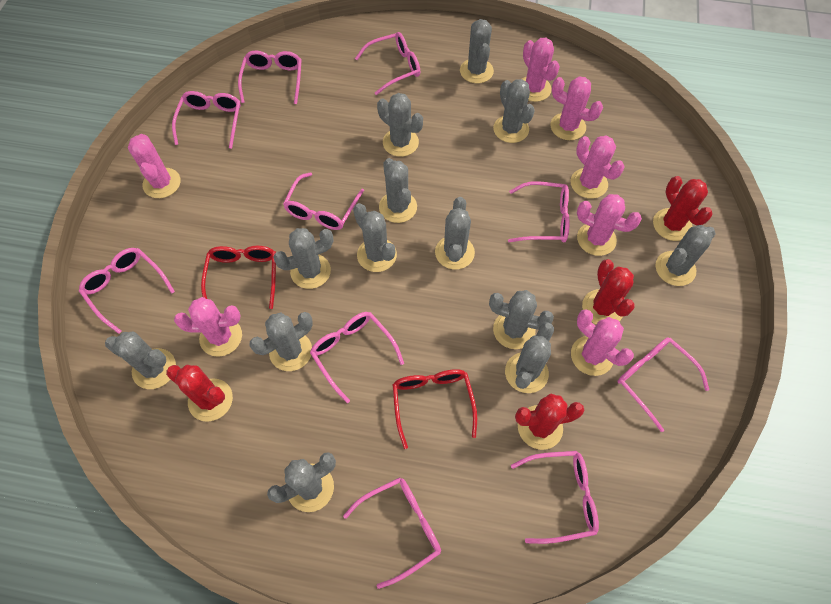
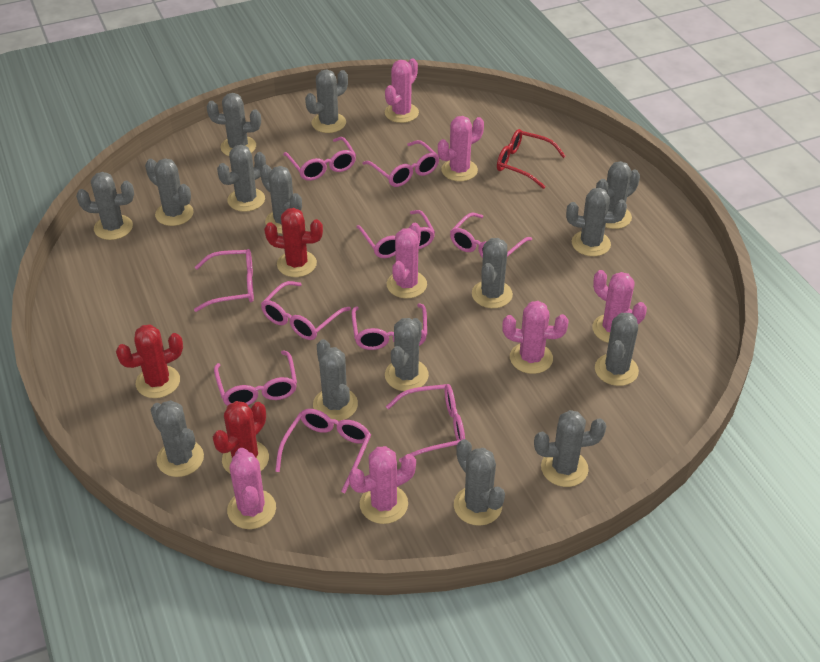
grey cactus: [105,332,176,389] [249,312,313,371] [267,452,336,512] [273,228,333,289] [353,203,397,272] [377,93,423,157] [379,158,417,223] [435,197,475,270] [460,19,494,83] [489,290,554,349] [493,79,535,143] [505,322,554,393] [655,225,716,286] = 13 -> [76,172,134,240] [145,158,194,226] [151,400,204,477] [207,93,261,156] [217,145,266,212] [260,165,302,234] [305,69,348,133] [313,339,358,421] [385,318,429,391] [454,439,505,526] [472,238,513,308] [534,410,606,487] [566,188,627,256] [595,313,639,386] [596,161,640,229] = 15
red cactus: [166,365,233,422] [515,393,584,450] [582,259,635,325] [653,176,713,241] = 4 -> [116,324,183,398] [213,401,269,473] [264,208,323,277] = 3
red glasses: [201,246,276,309] [392,369,477,449] = 2 -> [497,129,566,189] = 1

